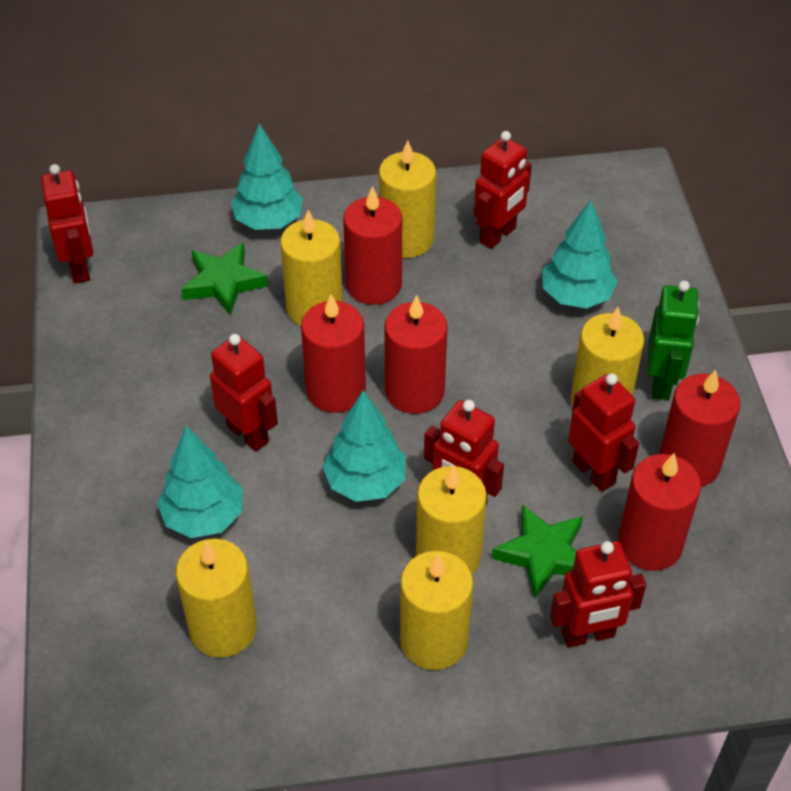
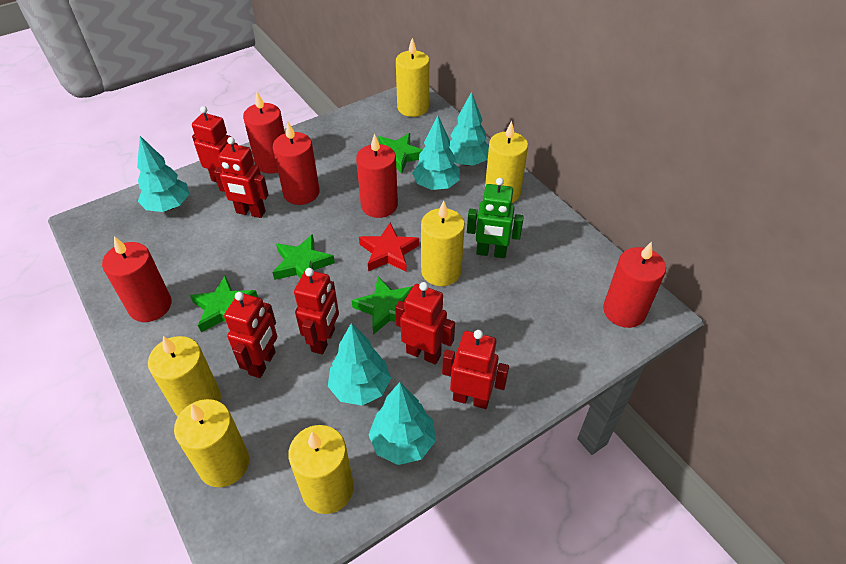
green star: [181,242,269,316] [492,504,583,599] = 2 -> [190,276,258,332] [272,234,335,280] [351,277,413,335] [378,133,423,174] = 4
red star: none = 0 -> [359,222,419,272] = 1
turquoise tree: [157,426,243,538] [231,123,303,230] [322,390,406,502] [542,200,618,308] = 4 -> [137,136,189,212] [328,323,391,406] [369,382,435,465] [412,115,460,190] [449,92,489,166] = 5

